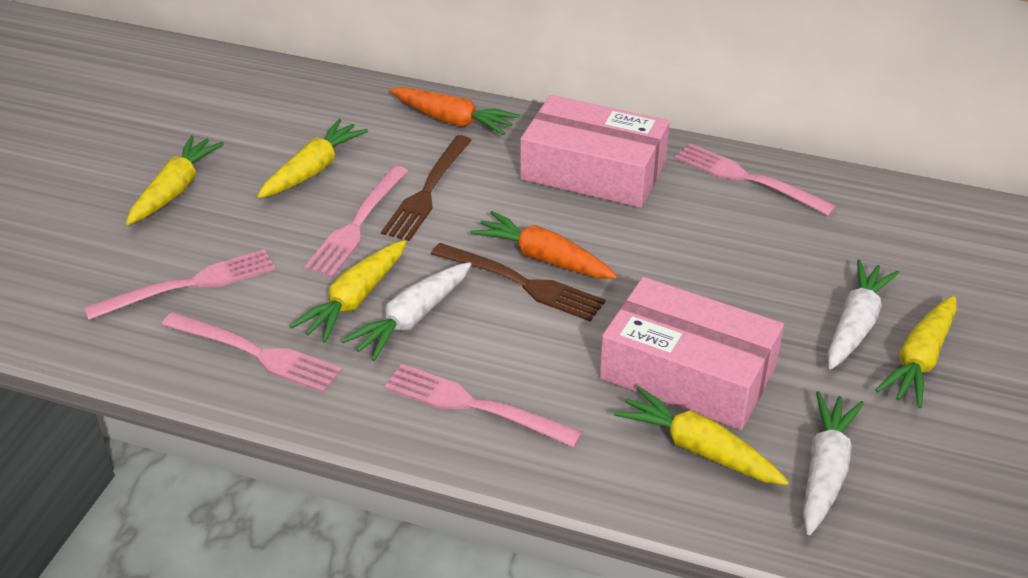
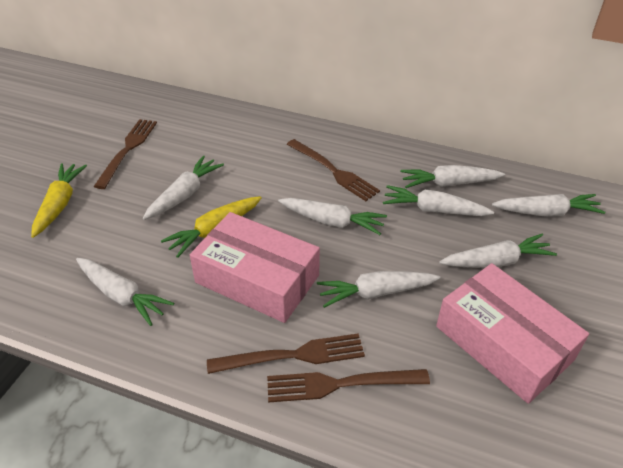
brown fork: [381,135,472,241] [431,243,606,321] = 2 -> [94,119,157,189] [207,333,365,374] [267,369,430,403] [287,139,380,201] = 4
orange carrot: [390,87,519,135] [470,211,617,279] = 2 -> none = 0
pink fork: [84,249,276,320] [162,312,342,393] [304,166,408,277] [384,364,583,447] [675,143,837,216] = 5 -> none = 0
white carrot: [341,262,471,361] [803,391,864,535] [827,259,899,369] = 3 -> [76,258,174,326] [143,156,224,220] [278,198,387,235] [317,271,441,308] [383,185,494,216] [400,165,505,188] [439,234,557,268] [492,194,605,217] = 8
yellow carrot: [126,135,224,225] [257,119,368,198] [290,240,406,343] [614,386,789,485] [876,295,957,408] = 5 -> [31,163,87,238] [161,196,262,258] = 2

